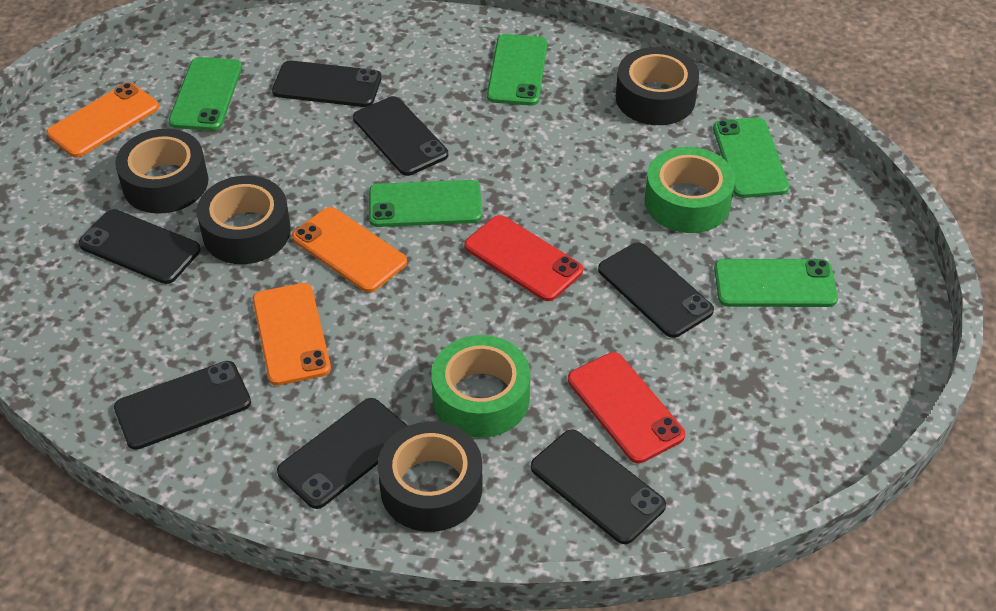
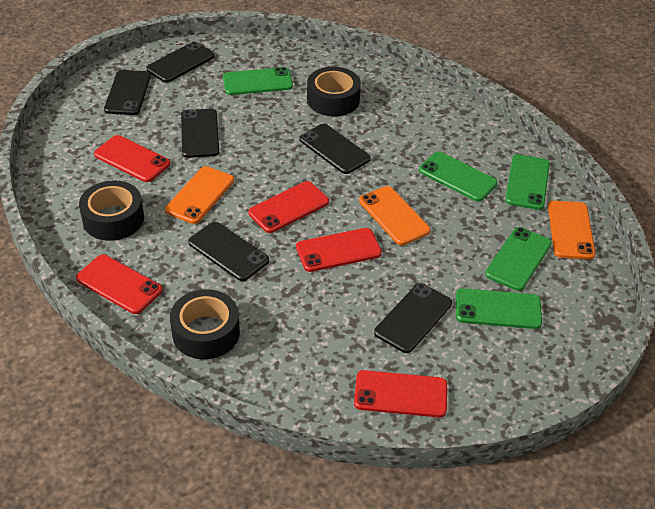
black phone: [79,209,201,284] [114,361,251,450] [272,61,382,107] [277,398,408,509] [353,96,448,176] [531,429,666,544] [598,242,714,338] = 7 -> [104,70,151,115] [146,41,215,83] [181,109,219,158] [188,222,269,281] [299,124,371,174] [374,283,452,353] = 6
black tape: [115,129,209,214] [197,176,291,264] [377,422,483,532] [616,47,699,125] = 4 -> [79,180,144,241] [170,289,240,359] [307,67,361,117] = 3
green tape: [431,335,530,438] [644,147,735,233] = 2 -> none = 0
red phone: [464,215,583,301] [568,352,685,464] = 2 -> [76,255,162,314] [94,135,170,182] [248,181,329,233] [296,228,382,272] [354,370,447,417] = 5

